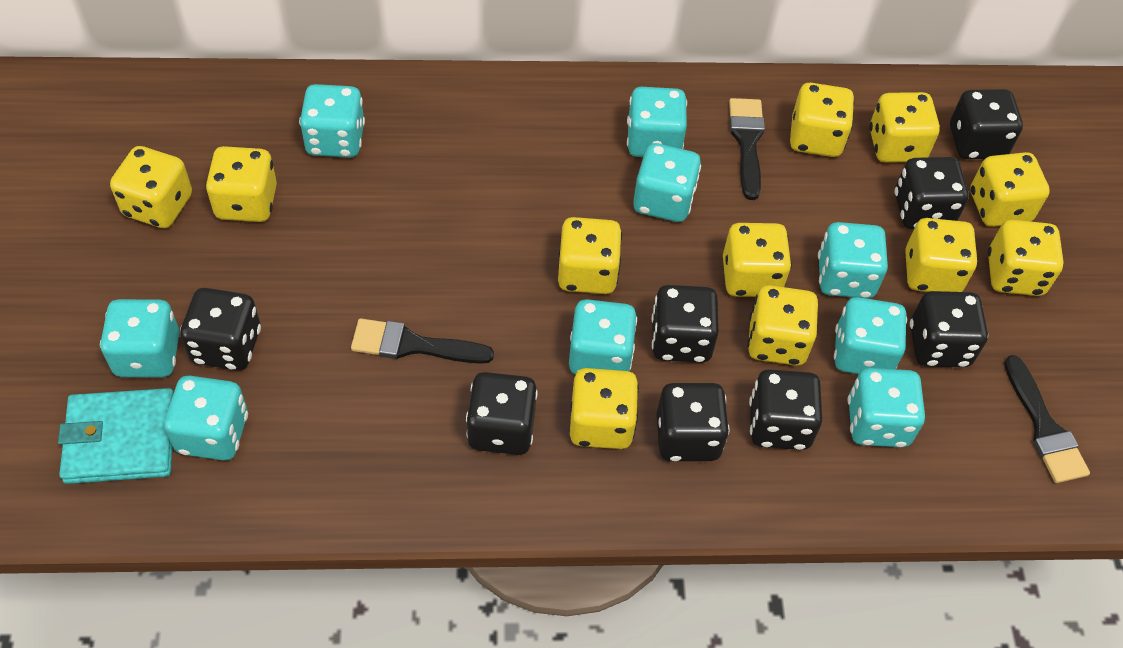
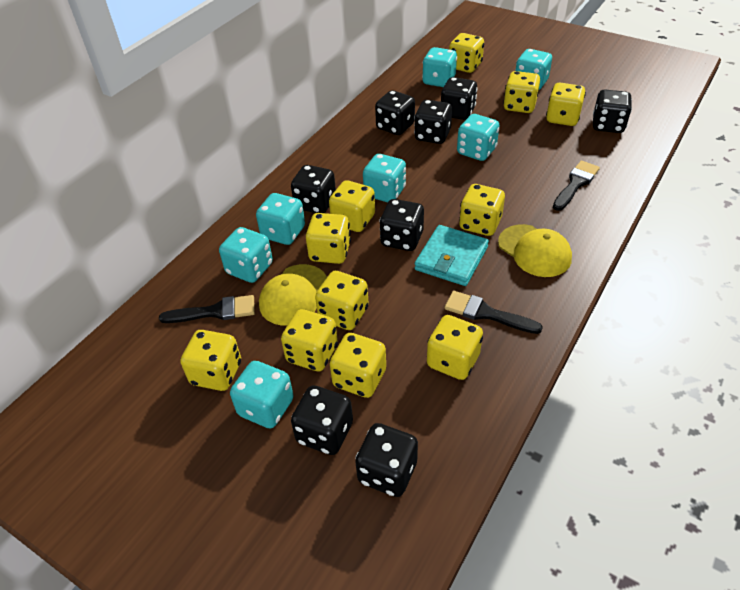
turquoise dice: [100,299,180,377] [164,375,248,460] [299,84,365,158] [569,299,637,374] [627,87,687,157] [633,143,701,222] [818,222,888,298] [834,297,907,374] [848,368,925,448] = 9 -> [219,227,273,283] [230,361,294,429] [256,193,305,245] [363,154,406,203] [422,47,457,87] [457,114,500,161] [515,49,552,90] = 7
yellow cap: none = 0 -> [259,264,327,325] [498,224,572,277] = 2

